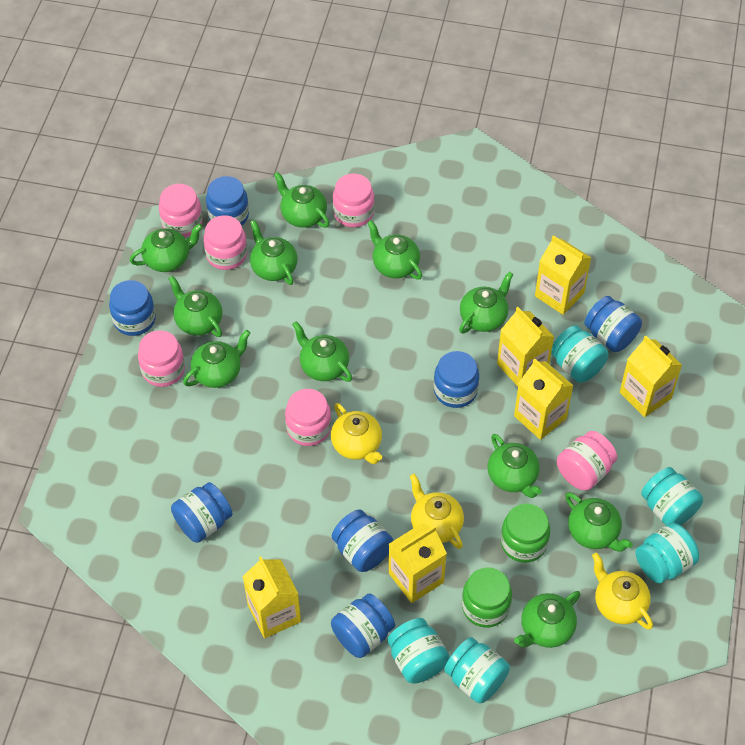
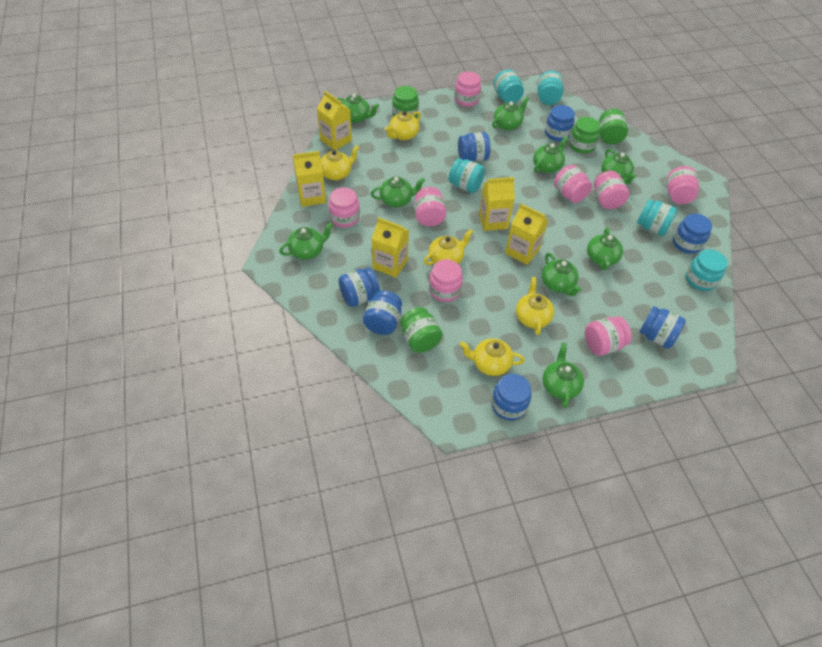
green jar: [462,567,512,628] [501,504,550,563] = 2 -> [392,86,419,117] [400,307,443,353] [569,117,601,154] [599,109,628,144] = 4
green teapot: [130,224,203,272] [168,275,222,337] [183,330,250,388] [250,220,298,285] [274,172,329,228] [292,321,352,382] [367,220,422,280] [459,272,513,334] [488,434,542,498] [514,591,581,648] [565,492,633,552] = 11 -> [279,222,333,260] [336,94,379,123] [371,177,425,207] [492,97,529,131] [533,136,568,173] [542,253,582,296] [543,342,584,408] [587,227,623,270] [601,149,637,185] = 9
pink jar: [138,330,185,387] [159,184,203,237] [203,215,247,270] [285,389,331,446] [333,174,375,227] [557,431,617,491] = 6 -> [329,187,360,228] [415,187,446,227] [429,259,463,302] [454,72,481,107] [554,165,592,203] [585,316,631,356] [594,171,629,209] [667,166,699,204] = 8
yellow carton: [242,556,301,638] [389,523,447,603] [497,307,554,386] [514,359,574,440] [535,235,591,315] [620,336,682,417] = 6 -> [293,151,326,207] [317,91,352,150] [372,217,409,278] [479,177,515,231] [505,203,548,265] = 5
yellow teapot: [331,403,382,464] [410,474,464,549] [592,553,653,630] = 3 -> [321,145,359,180] [385,111,421,140] [424,229,473,265] [460,338,525,376] [516,277,554,335] = 5

